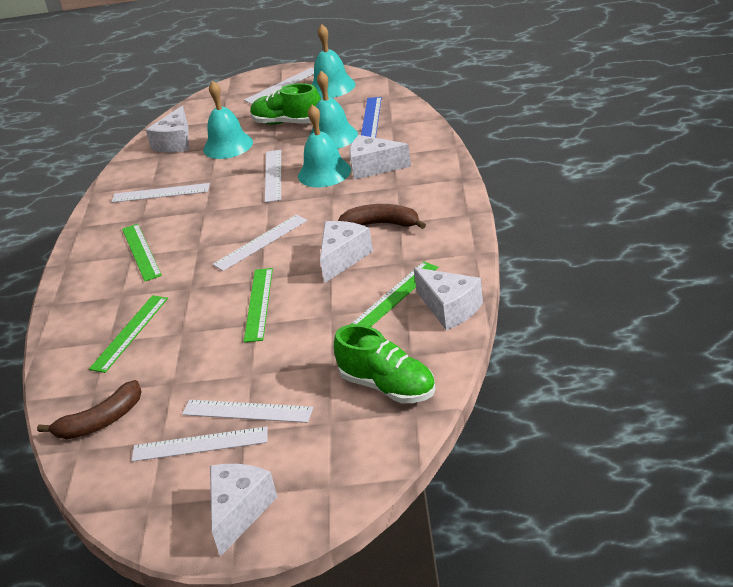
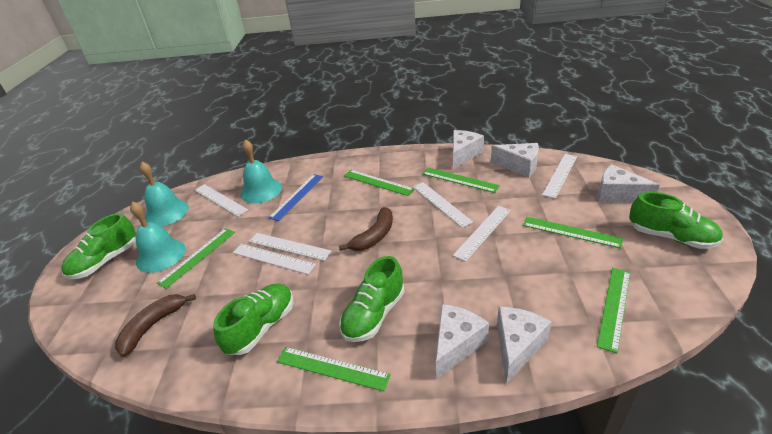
green ruler: [89,295,168,373] [122,224,162,281] [244,268,273,343] [350,262,439,327] = 4 -> [157,228,235,289] [277,347,391,391] [344,170,414,196] [422,168,500,193] [523,217,623,248] [597,268,630,353] = 6
green shoe: [250,83,321,125] [334,324,436,403] = 2 -> [61,213,136,279] [213,283,294,355] [339,256,405,342] [629,192,723,249] = 4
turquoise bell: [203,81,253,159] [298,104,351,187] [308,71,358,149] [311,24,355,98] = 4 -> [130,202,186,273] [140,162,188,226] [241,140,282,204] = 3

